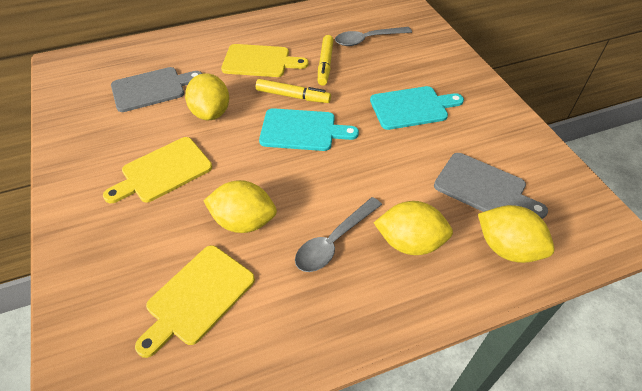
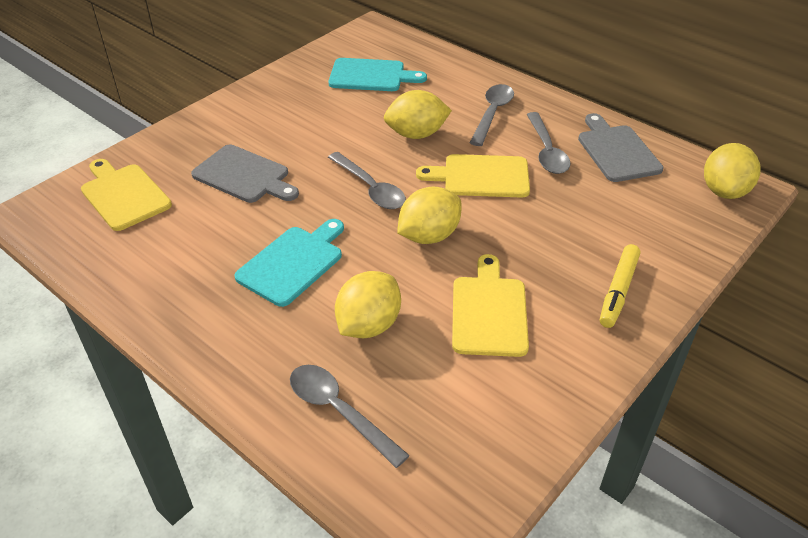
grey spoon: [295,197,382,272] [335,27,412,46] = 2 -> [290,365,410,468] [328,152,406,209] [470,84,514,146] [526,112,570,174] = 4
yellow marker: [256,79,331,103] [318,35,334,86] = 2 -> [600,244,641,328] = 1

